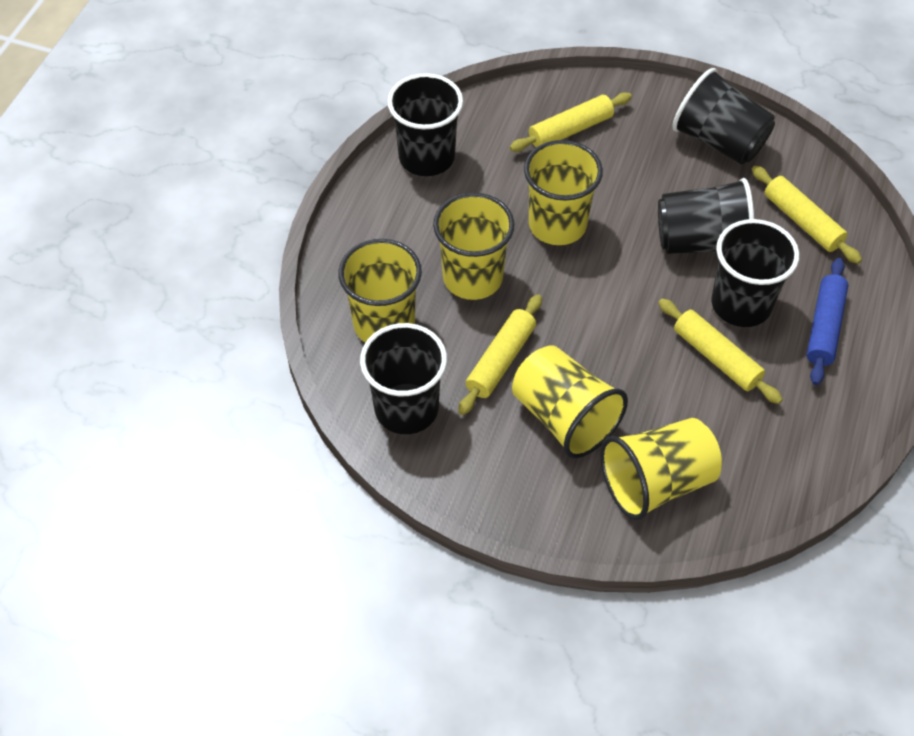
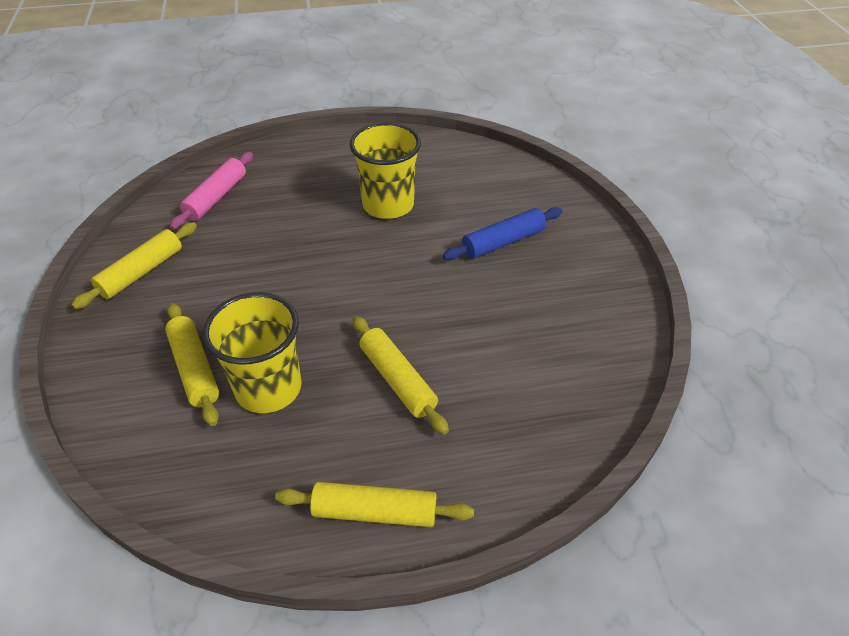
black cup: [360,323,447,434] [387,73,463,176] [658,178,754,254] [672,68,775,165] [711,219,799,327] = 5 -> none = 0
pink rolling pin: none = 0 -> [170,152,253,230] = 1
yellow cup: [338,239,422,343] [433,193,514,300] [512,345,628,458] [524,140,603,245] [600,418,722,520] = 5 -> [203,292,302,413] [350,122,421,219] = 2

